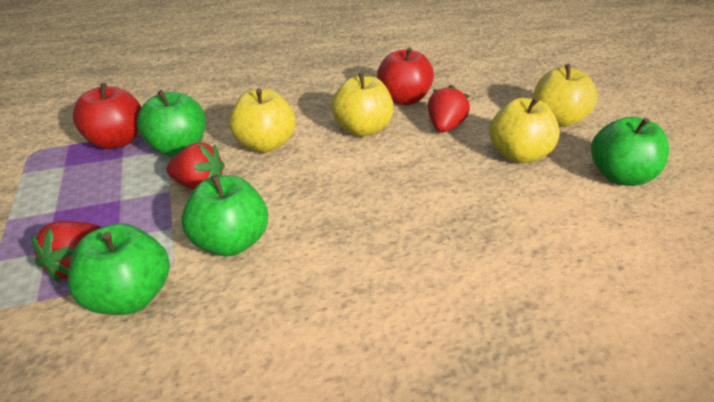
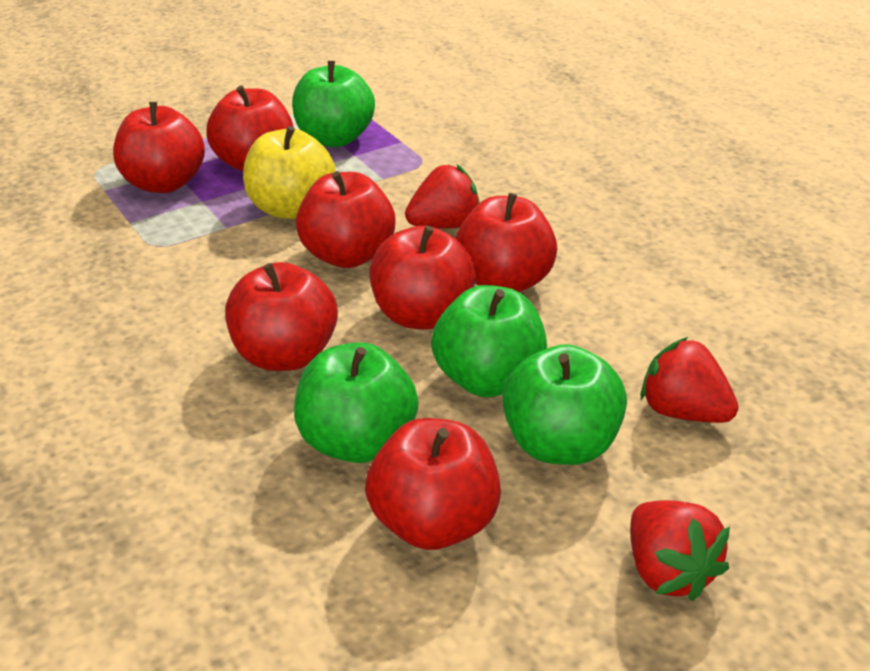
red apple: [73,83,141,149] [377,48,434,105] = 2 -> [113,102,205,193] [206,85,294,171] [225,262,338,371] [296,171,396,268] [365,418,501,550] [369,226,476,329] [455,193,557,292] = 7
yellow apple: [229,88,295,153] [331,72,394,136] [489,97,560,163] [533,64,598,127] = 4 -> [243,126,336,219] = 1

